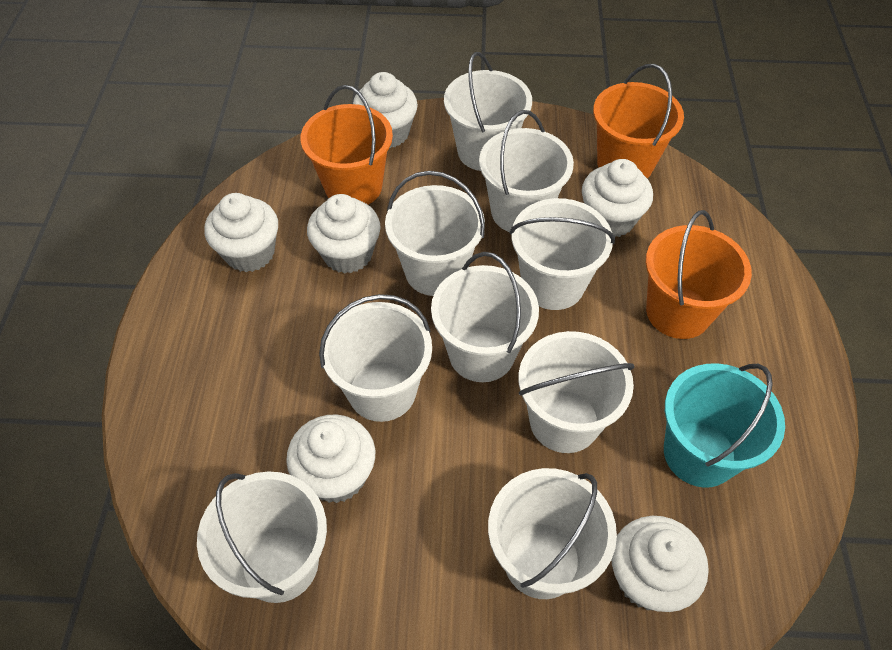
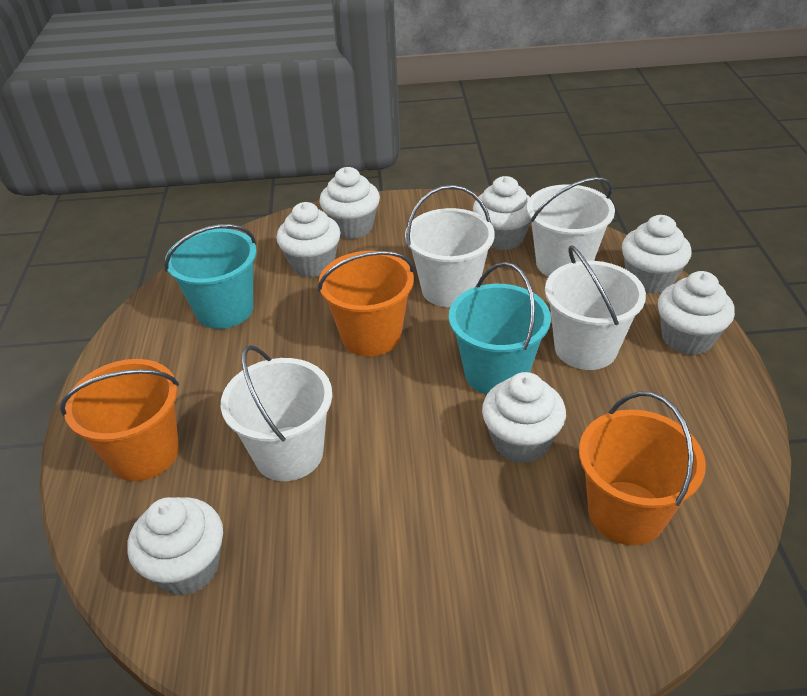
turquoise bucket: [664,363,785,488] = 1 -> [165,224,256,329] [449,262,551,395] = 2
white bucket: [197,471,327,603] [319,294,432,422] [385,171,485,296] [431,252,539,382] [444,52,532,171] [479,110,574,232] [488,468,617,599] [510,198,615,310] [518,331,634,453] = 9 -> [221,345,332,481] [405,185,495,307] [527,177,615,277] [545,245,646,370] = 4
white cupcake: [204,193,278,272] [286,415,375,503] [307,194,381,274] [353,72,418,148] [582,159,653,237] [612,516,709,612] = 6 -> [127,497,223,596] [276,202,341,277] [319,167,380,239] [473,176,531,250] [482,372,566,463] [622,215,692,294] [658,271,735,355] = 7

